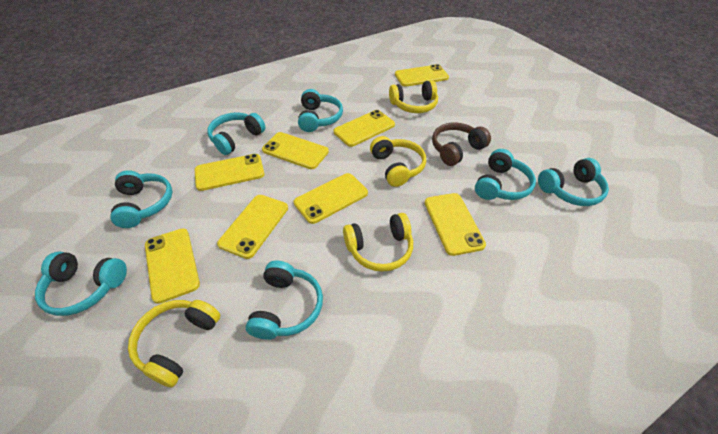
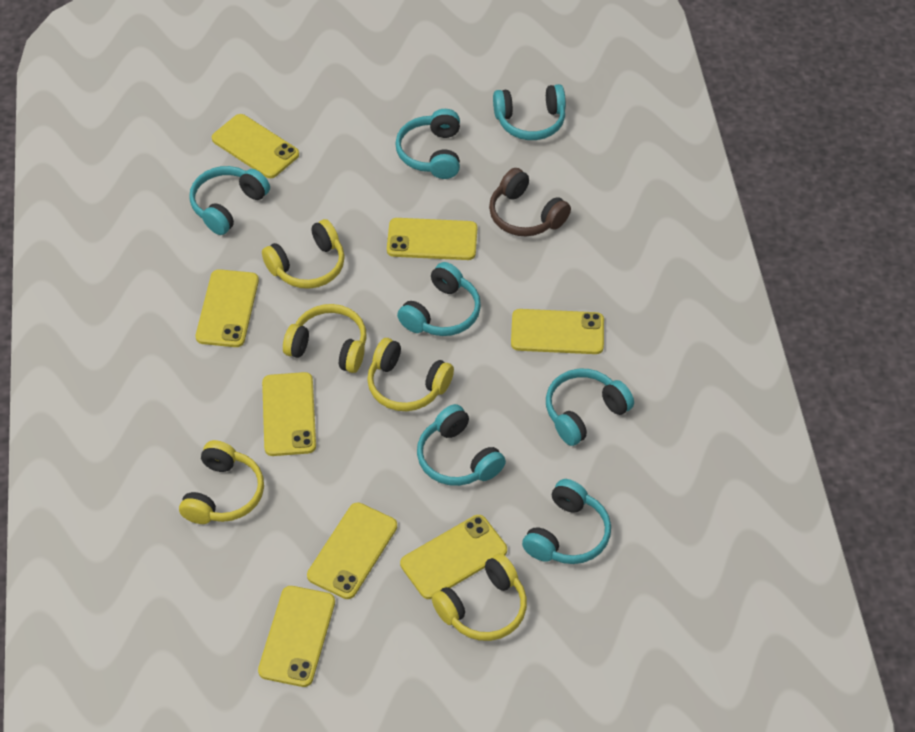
yellow headphones: [128,300,220,387] [343,213,413,272] [370,136,426,187] [389,80,438,113] = 4 -> [179,440,264,524] [262,219,345,289] [283,304,367,373] [367,338,454,411] [432,553,527,641] = 5

